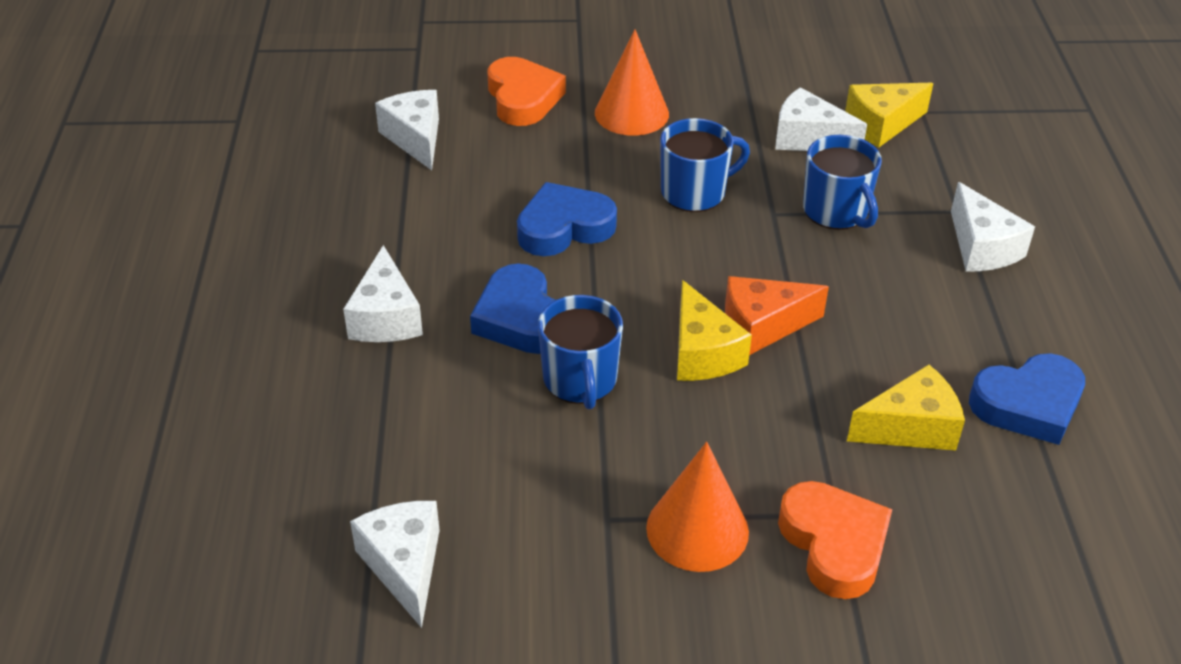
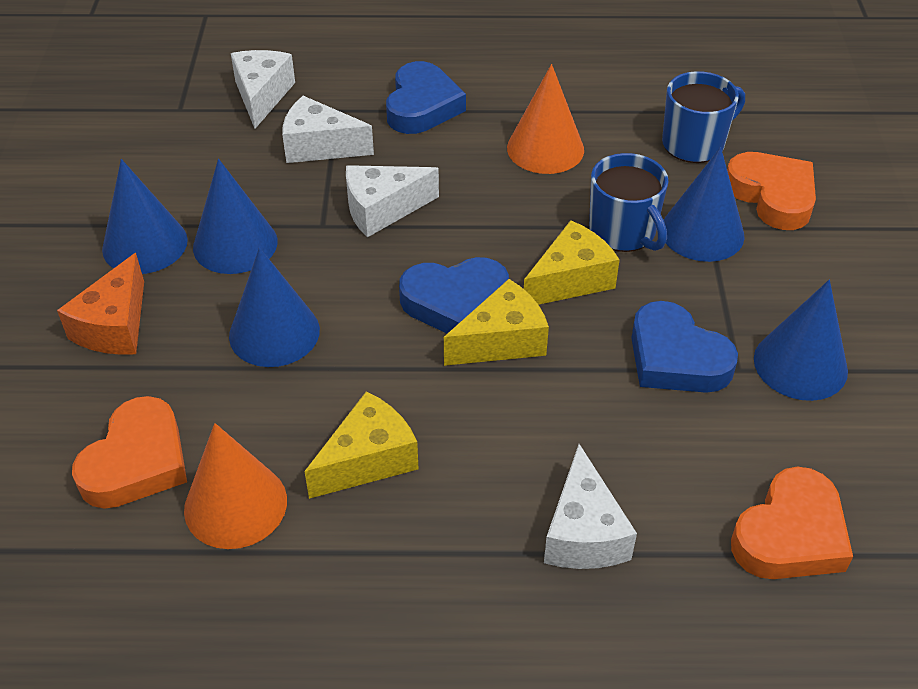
blue cone: none = 0 -> [102,159,188,274] [193,159,278,274] [229,248,320,367] [664,147,745,262] [754,280,848,401] = 5
blue mug: [538,295,623,409] [660,118,750,212] [803,135,882,230] = 3 -> [589,153,669,252] [662,71,745,163] = 2
orange heart: [487,57,566,126] [778,481,892,599] = 2 -> [72,396,187,509] [727,152,816,230] [731,467,853,579] = 3
white cheese: [343,245,423,342] [350,501,440,628] [375,90,439,170] [775,87,867,151] [951,182,1035,272] = 5 -> [231,50,295,129] [282,96,374,163] [346,165,439,237] [544,444,637,569] = 4

